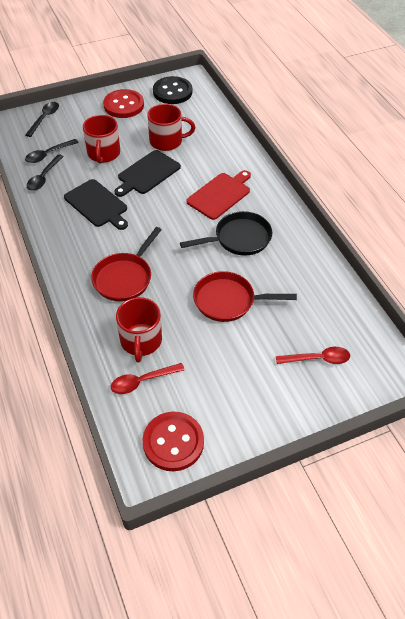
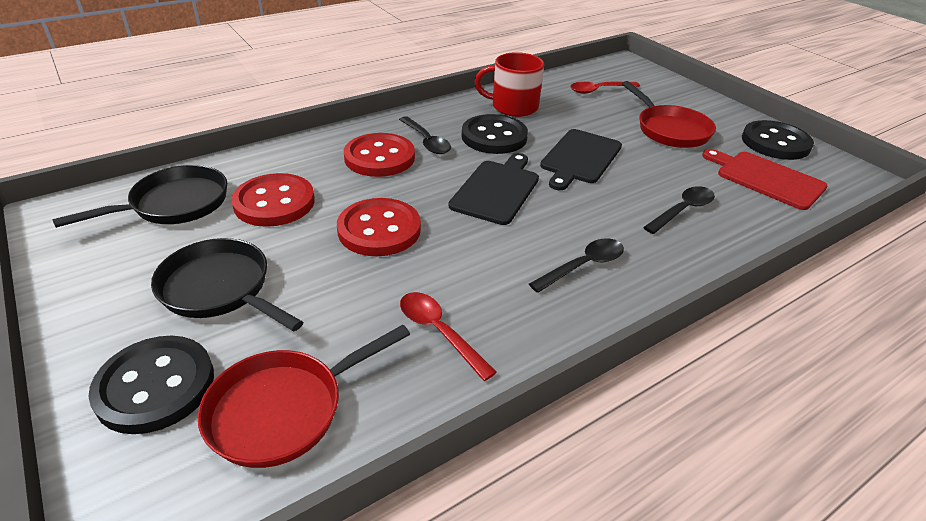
black button: [153,76,192,104] = 1 -> [88,336,214,434] [462,114,528,154] [742,120,814,160] = 3
black pan: [180,211,272,256] = 1 -> [52,165,227,228] [151,238,303,332] = 2
red button: [103,89,144,118] [142,412,204,471] = 2 -> [231,173,315,227] [337,198,421,256] [344,133,415,177] = 3
red mug: [83,115,120,164] [116,297,162,363] [147,104,195,151] = 3 -> [474,52,544,117] = 1

